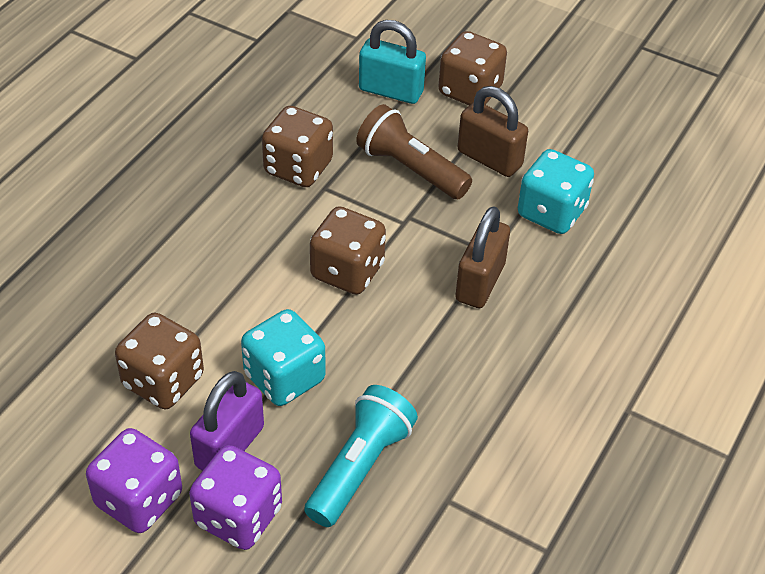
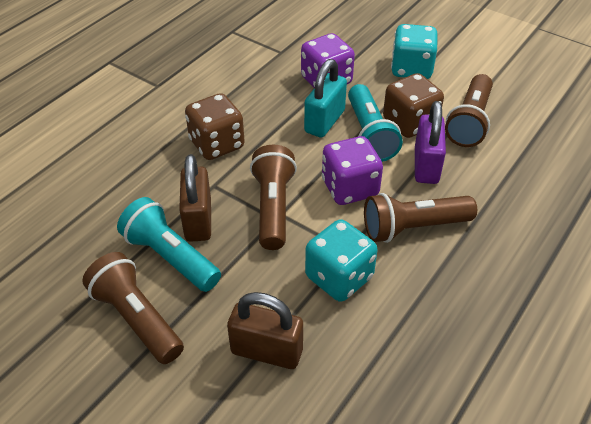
brown dice: [115,313,204,409] [262,106,333,187] [310,206,386,295] [438,31,507,105] = 4 -> [185,93,245,160] [383,73,444,138] = 2
brown flashlight: [356,104,472,199] = 1 -> [82,252,184,364] [250,145,297,250] [364,193,477,243] [445,74,493,147] = 4
turquoise flashlight: [304,385,418,527] = 1 -> [117,197,221,292] [348,84,403,162] = 2

